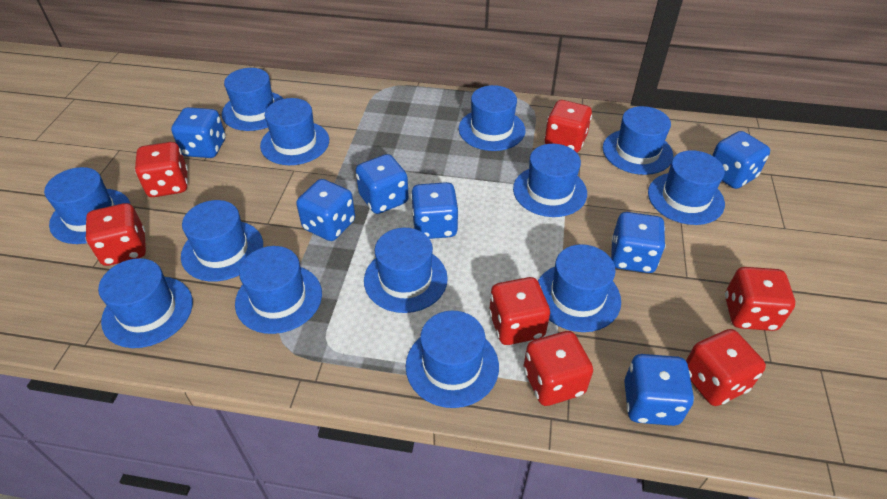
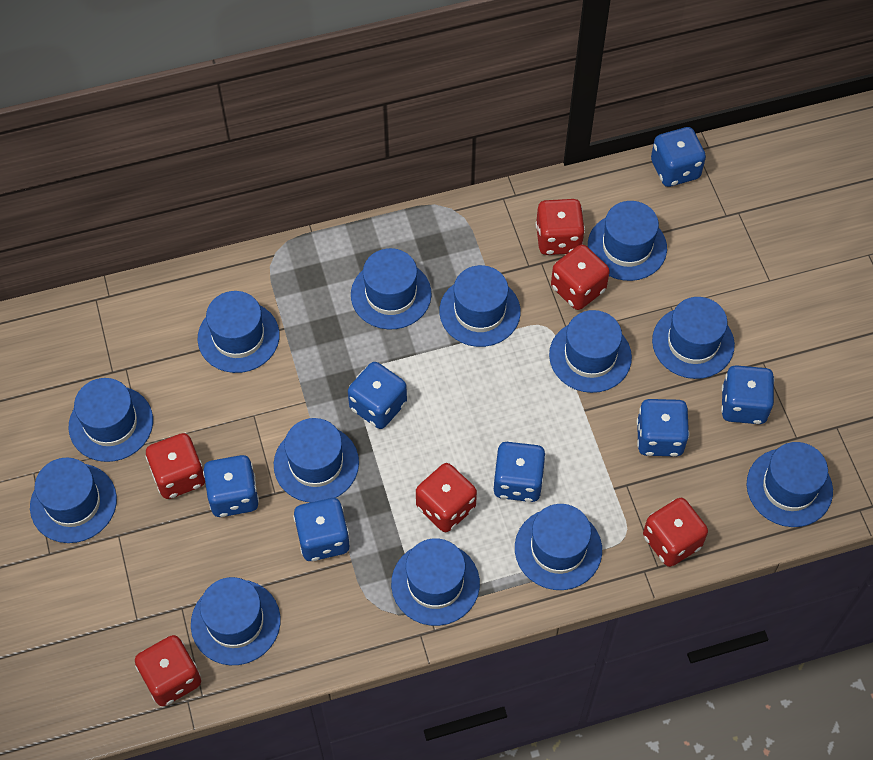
red dice: [86,203,146,266] [135,142,188,197] [489,277,550,345] [524,331,593,406] [544,100,592,153] [686,329,766,406] [725,267,795,331] = 7 -> [135,635,201,706] [146,433,205,499] [416,463,477,532] [536,199,585,255] [551,245,610,310] [643,498,708,567] = 6

